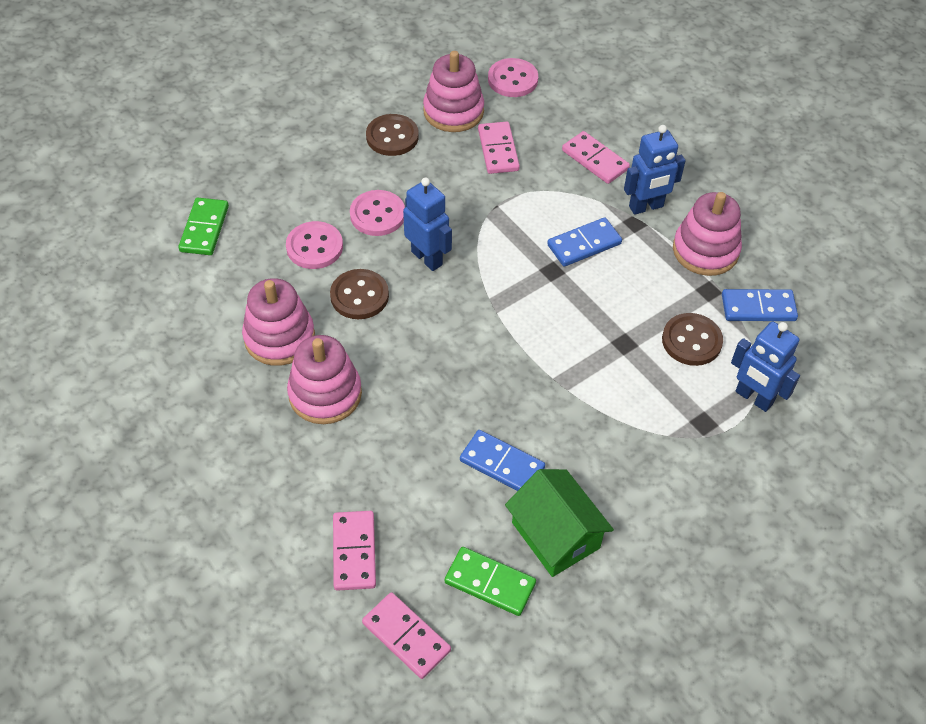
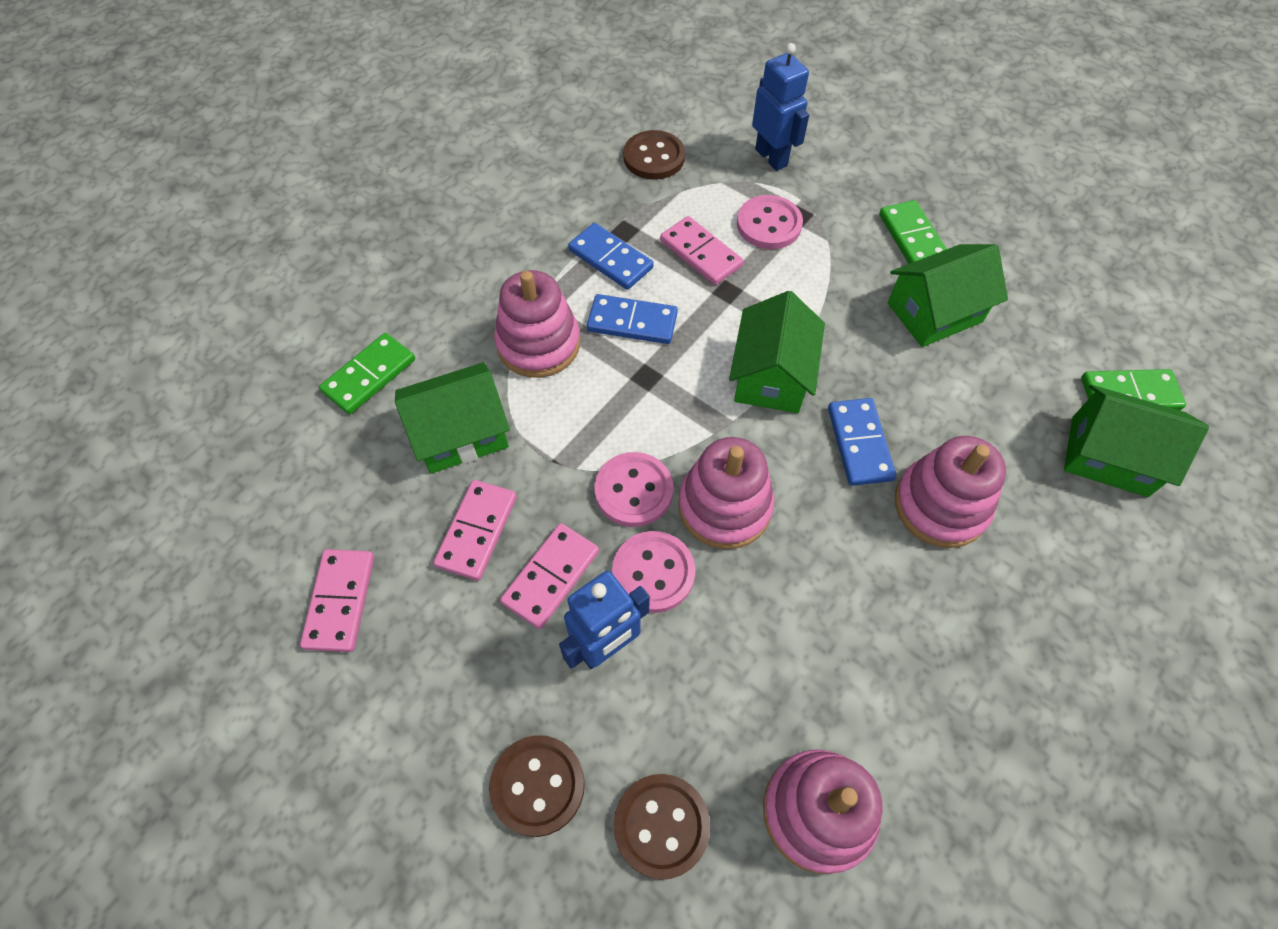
blue robot: [403,178,452,271] [624,125,686,215] [731,321,800,412] = 3 -> [559,571,650,669] [752,43,809,171] = 2
green domino: [179,198,229,255] [445,547,536,616] = 2 -> [319,333,415,414] [879,200,947,264] [1081,369,1186,410] = 3
green house: [505,469,614,577] = 1 -> [395,362,510,474] [729,291,825,413] [888,244,1008,347] [1064,384,1209,497] = 4

